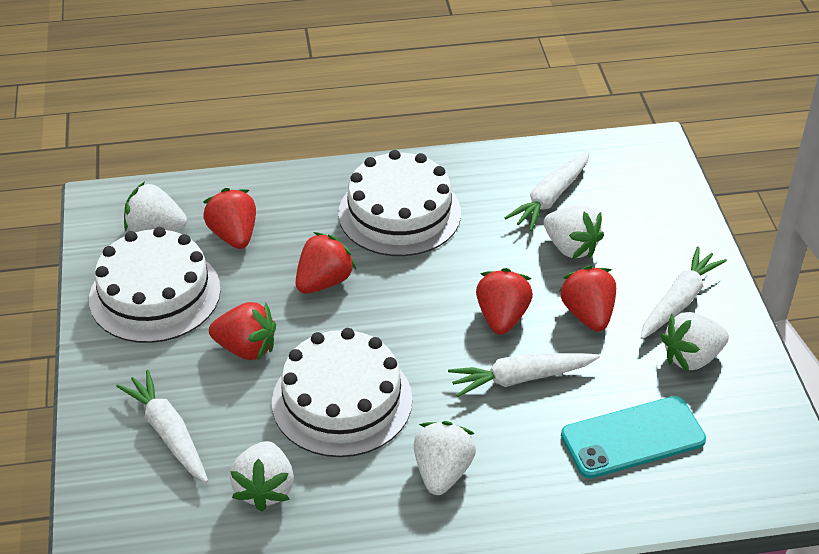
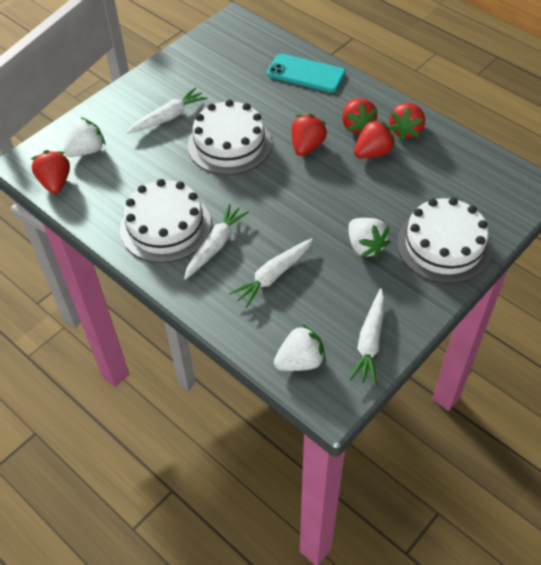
white strawberry: [124,182,187,232] [230,441,294,512] [414,421,476,495] [544,206,604,259] [661,312,729,372] = 5 -> [63,117,106,157] [274,324,326,371] [349,218,390,258] = 3

